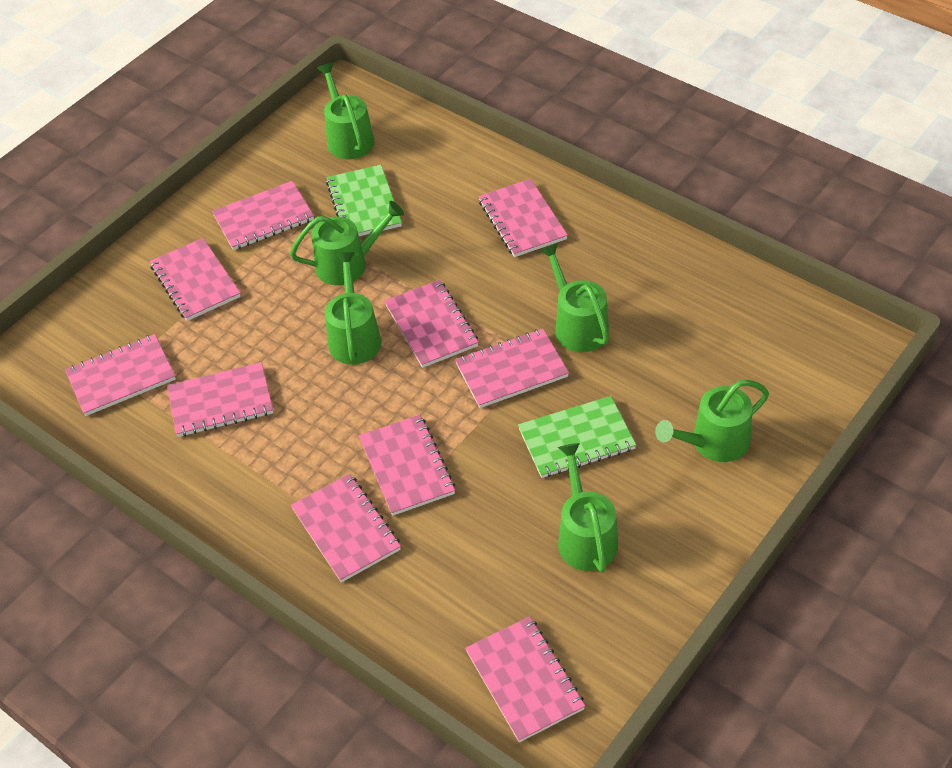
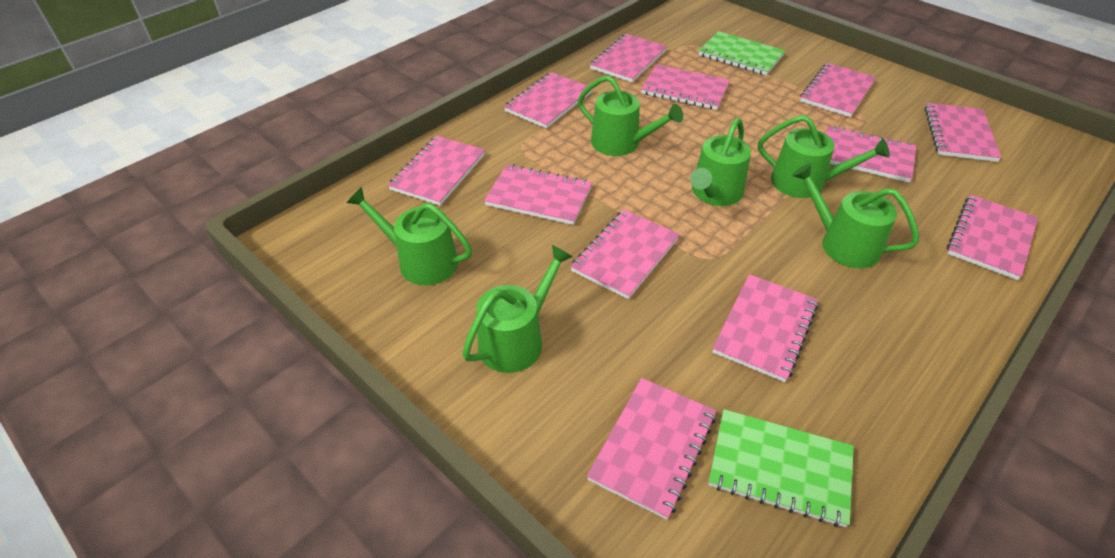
pink notebook: [65,334,176,416] [150,238,241,321] [167,362,273,437] [212,181,314,250] [291,474,401,583] [359,415,455,516] [384,280,479,368] [455,329,569,408] [465,616,585,742] [478,179,568,257] = 10 -> [388,136,485,206] [484,164,592,225] [504,72,592,128] [570,210,680,299] [587,378,716,520] [590,34,667,82] [641,64,730,110] [712,274,818,382] [800,63,876,117] [825,126,916,183] [925,103,1002,162] [947,195,1038,280] = 12

